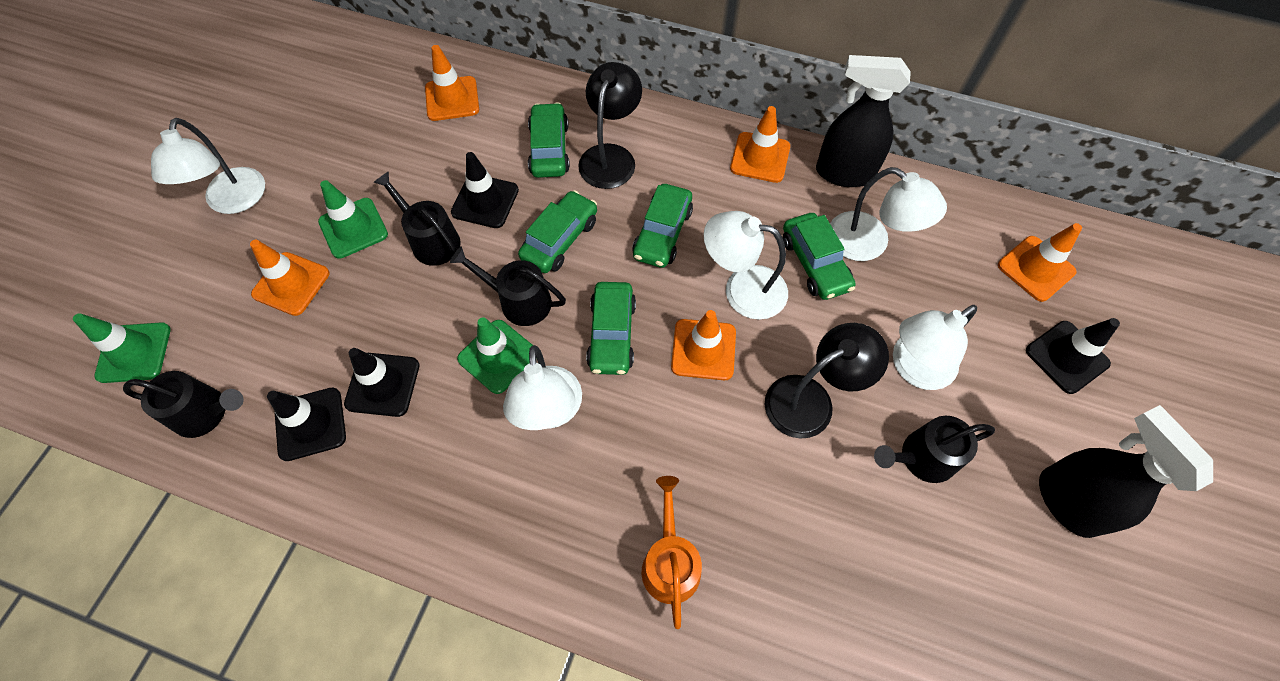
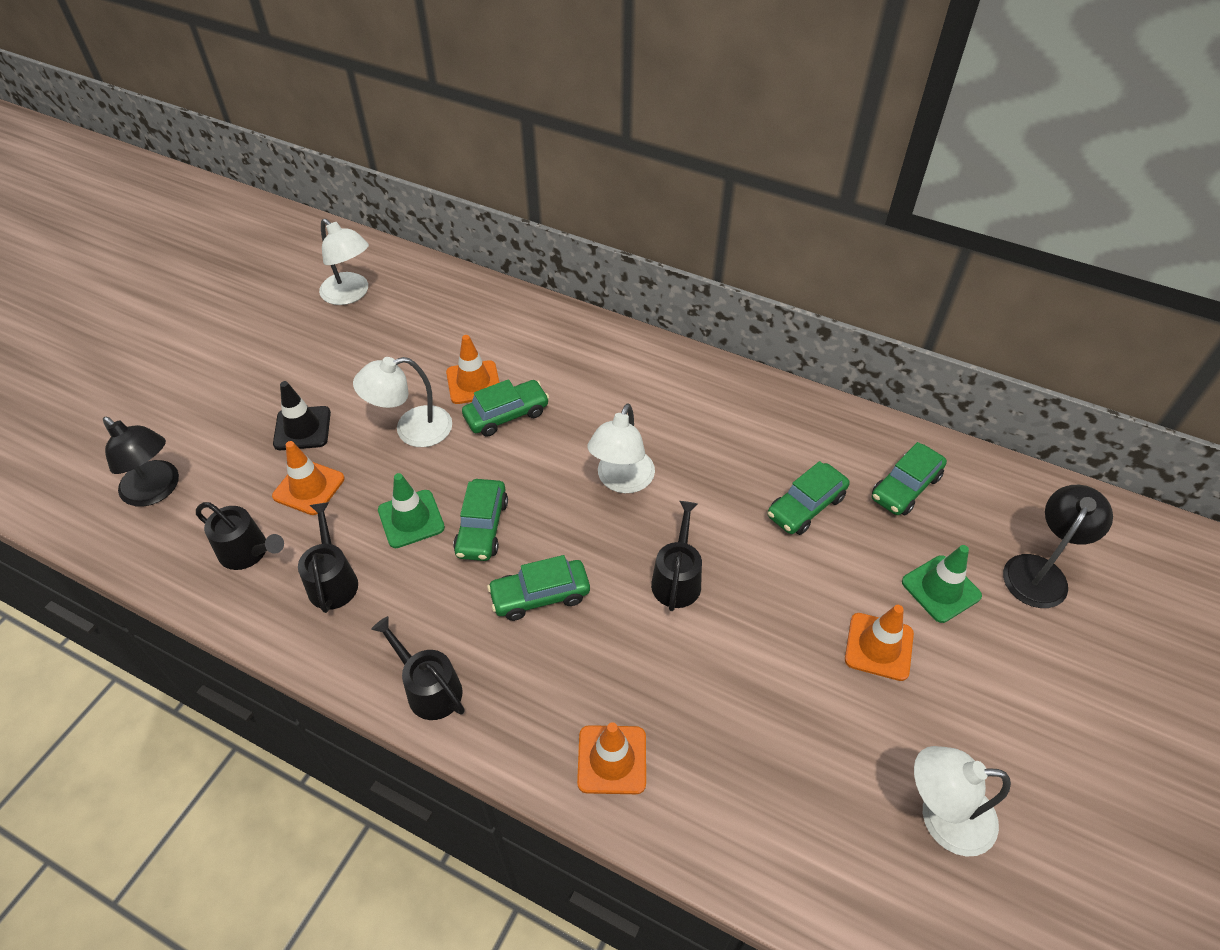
black spray bottle: [816,55,911,187] [1039,405,1213,538] = 2 -> none = 0
black traffic cone: [267,388,346,461] [344,348,420,417] [451,152,519,228] [1026,318,1120,394] = 4 -> [273,381,331,450] = 1
green traffic cone: [73,313,171,383] [318,180,388,259] [457,317,537,394] = 3 -> [378,473,445,548] [902,545,982,623] = 2
orange traffic cone: [250,240,329,316] [425,45,479,121] [671,310,736,380] [730,106,790,183] [998,223,1082,302] = 5 -> [272,441,345,515] [446,335,500,404] [577,722,646,794] [845,605,914,681] = 4
orange watering can: [641,476,702,629] = 1 -> none = 0
white lamp: [151,118,265,214] [503,345,582,430] [704,211,788,320] [830,167,947,261] [893,305,977,390] = 5 -> [319,219,369,305] [353,357,452,447] [587,403,655,493] [914,746,1011,857] = 4

